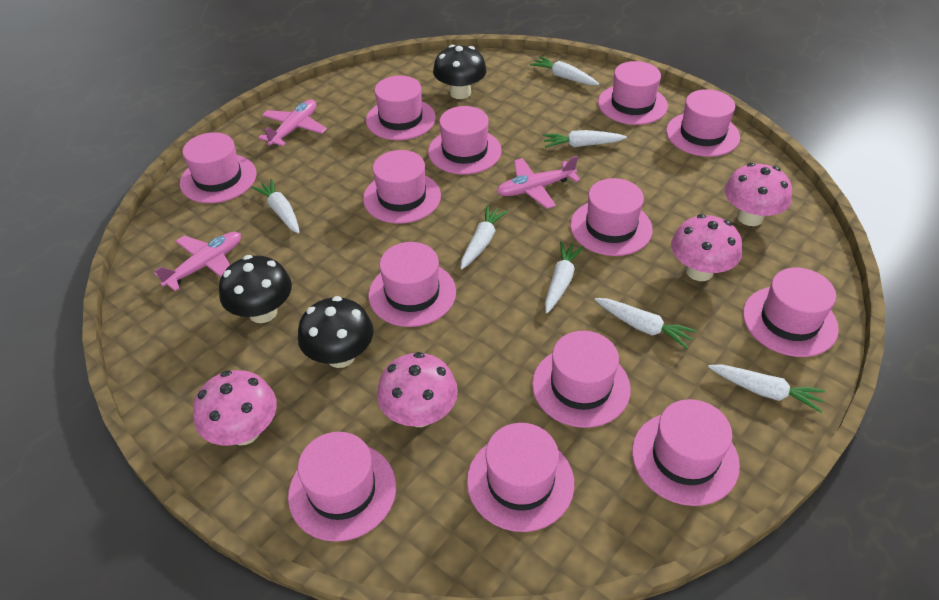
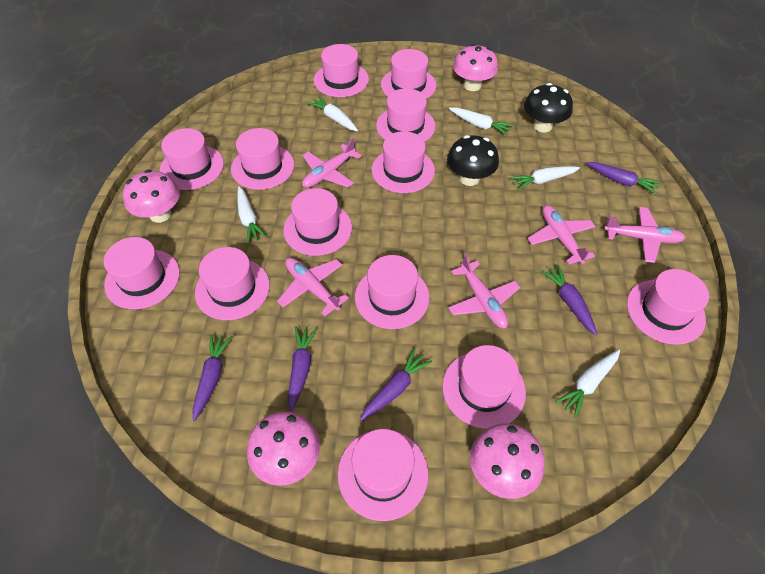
black mushroom: [219,255,292,323] [298,296,374,368] [433,45,487,99] = 3 -> [447,135,499,186] [524,83,573,132] = 2
pink plane: [154,232,241,291] [258,100,327,146] [497,156,580,209] = 3 -> [277,258,349,316] [302,138,362,188] [448,253,520,328] [527,205,596,264] [604,207,685,263] = 5
purple carrot: none = 0 -> [192,334,232,421] [288,326,317,411] [360,348,432,421] [541,264,597,335] [586,162,661,194] = 5
white carrot: [252,179,300,234] [461,205,508,269] [530,56,599,85] [543,130,627,148] [545,241,584,313] [595,298,697,349] [708,364,825,413] = 7 -> [237,186,267,244] [307,96,358,131] [449,107,514,136] [510,166,580,190] [555,350,620,418] = 5

